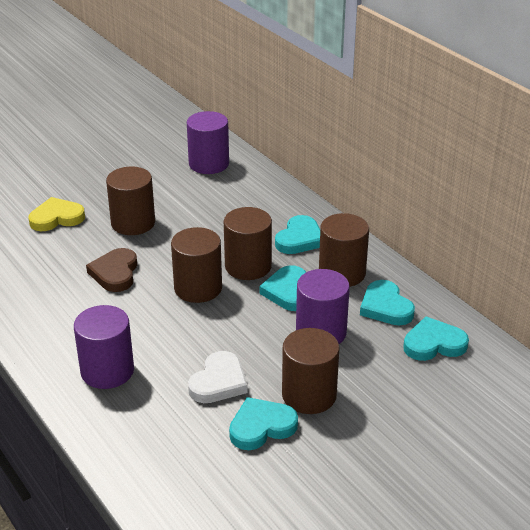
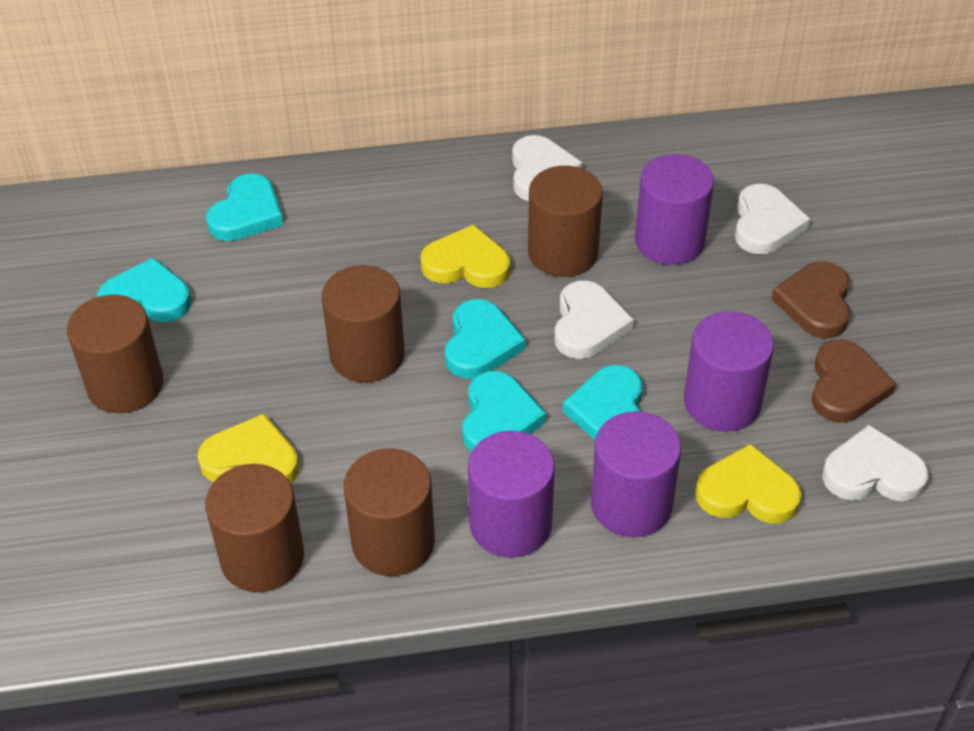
brown heart: [86,248,137,292] = 1 -> [771,261,850,338] [812,340,896,422] = 2
purple cylinder: [74,305,134,389] [187,111,229,174] [296,269,350,344] = 3 -> [468,431,555,558] [591,411,681,537] [635,154,714,265] [684,311,774,432] = 4
white heart: [188,351,248,403] = 1 -> [512,135,582,201] [554,281,634,359] [735,184,810,254] [822,425,929,501] = 4
yellow heart: [28,197,85,231] = 1 -> [197,414,299,483] [421,224,510,288] [695,444,802,524] = 3

